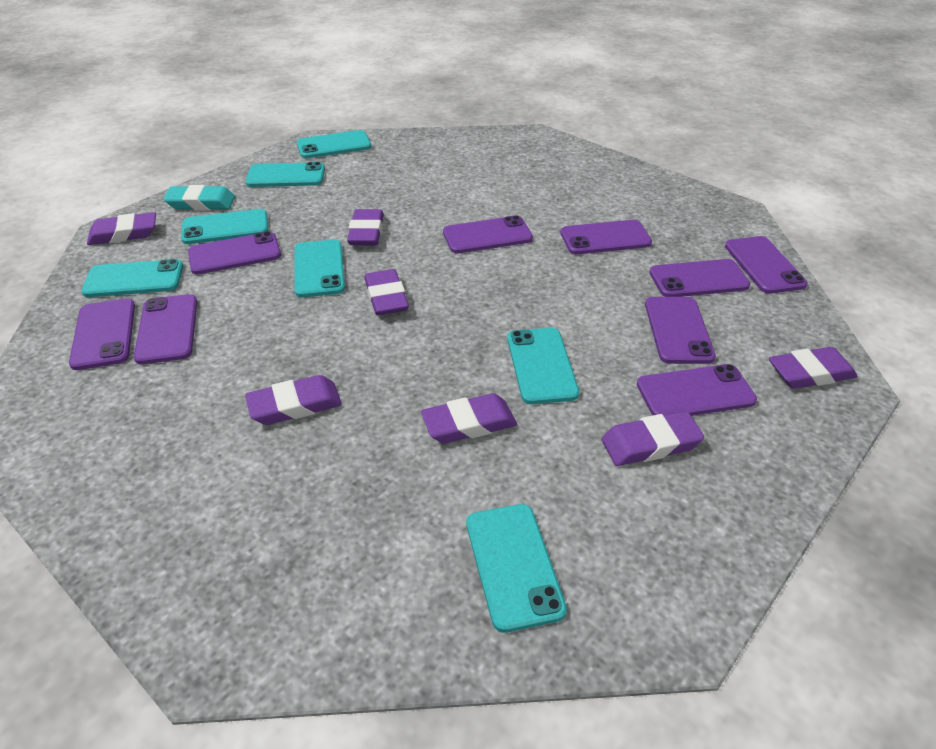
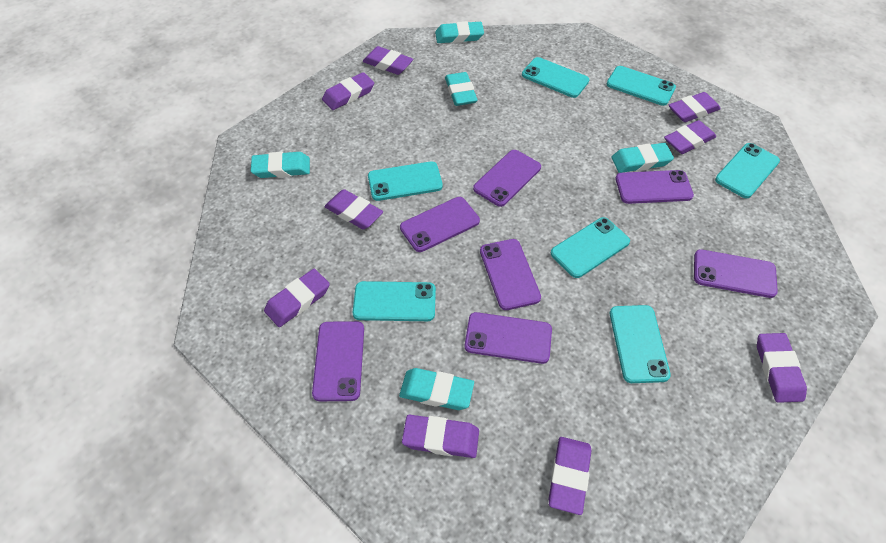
purple eraser: [87,212,156,245] [245,375,342,425] [347,209,384,245] [364,269,409,315] [421,393,517,444] [602,411,704,466] [769,347,858,389] = 7 -> [264,269,330,327] [322,72,374,110] [324,189,383,229] [363,46,413,75] [402,415,479,458] [549,437,591,515] [664,120,716,154] [669,92,720,122] [757,333,807,403] = 9
purple phone: [69,298,135,370] [134,294,197,364] [188,231,281,275] [443,215,533,253] [560,220,652,255] [637,364,757,416] [645,297,716,364] [649,259,750,297] [725,236,808,294] = 9 -> [312,321,364,401] [400,197,480,252] [465,312,552,364] [473,150,541,207] [480,239,541,310] [616,170,694,204] [694,249,778,298] = 7
turquoise eraser: [163,185,235,210] = 1 -> [251,152,310,178] [399,368,474,410] [435,21,484,43] [445,72,478,106] [612,143,674,173] = 5

